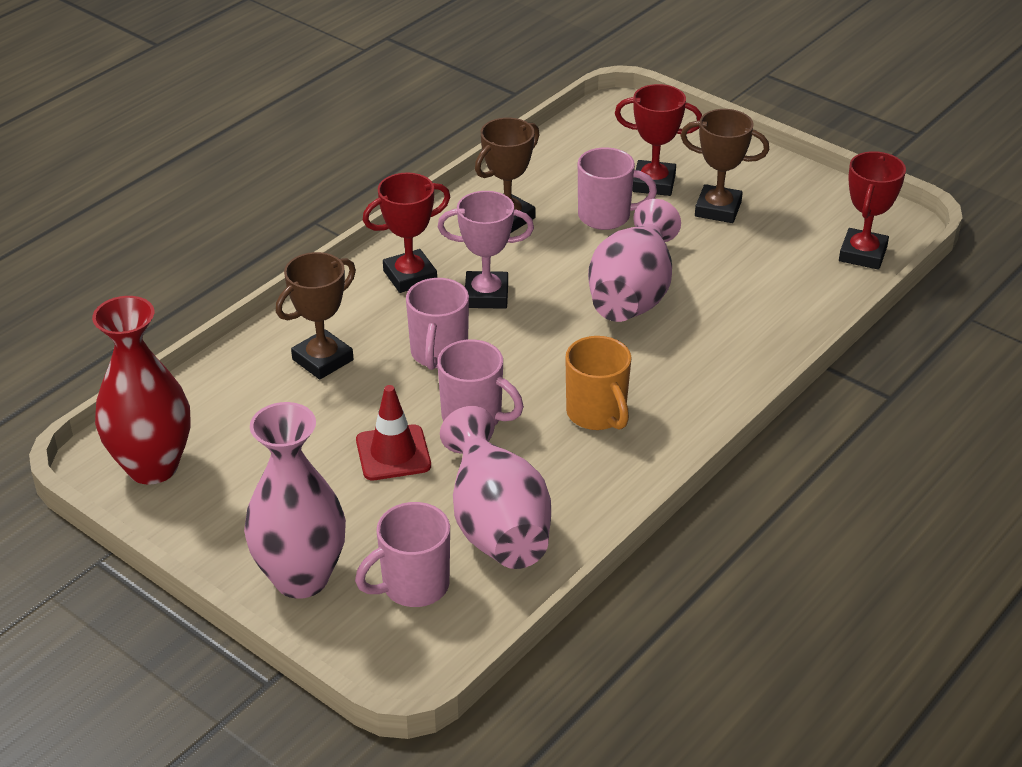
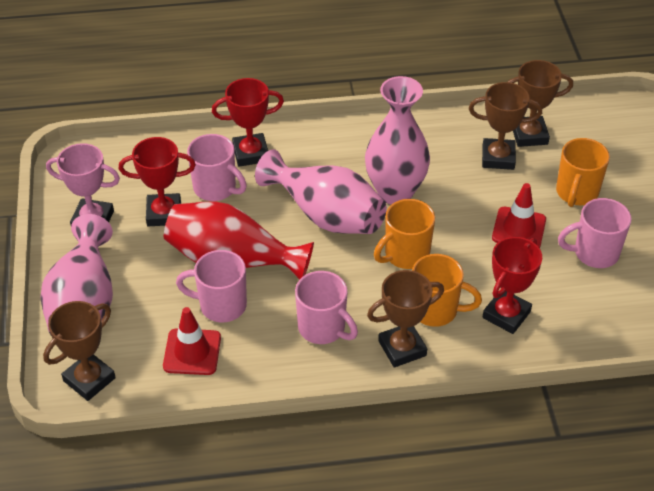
brown trophy: [276,252,356,379] [475,117,539,233] [681,109,769,223] = 3 -> [43,301,116,401] [367,270,444,368] [469,82,542,170] [508,60,573,147] = 4
orange mug: [565,336,632,430] = 1 -> [374,199,435,269] [412,254,482,327] [556,138,610,207] = 3
red traffic cone: [356,385,431,480] = 1 -> [163,307,221,375] [492,183,546,248] = 2

